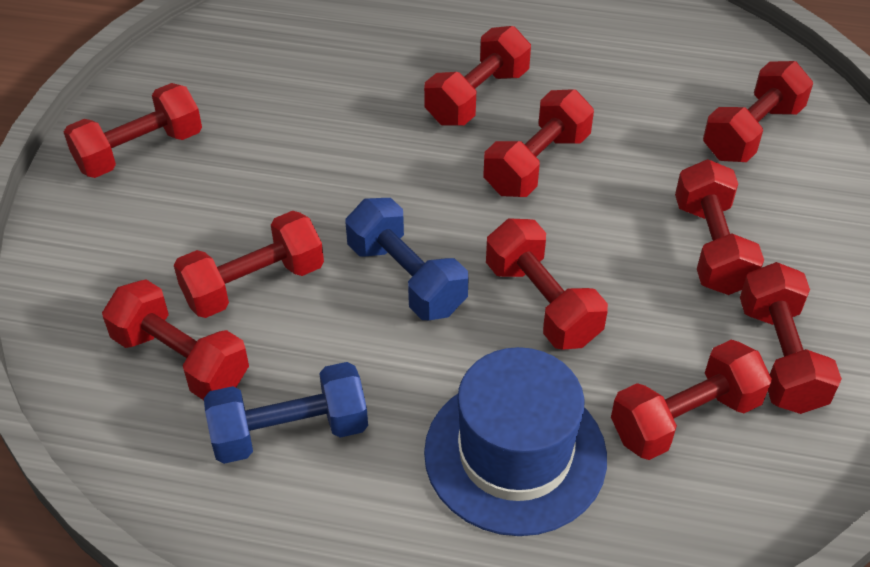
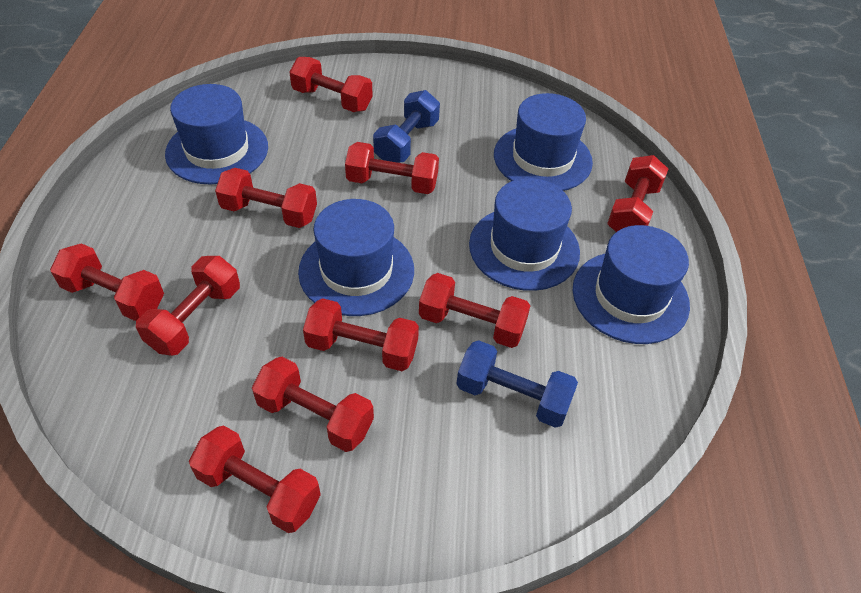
blue hat: [424,347,607,536] = 1 -> [165,84,268,184] [298,199,414,316] [469,178,580,291] [494,93,593,191] [573,225,690,344] = 5

